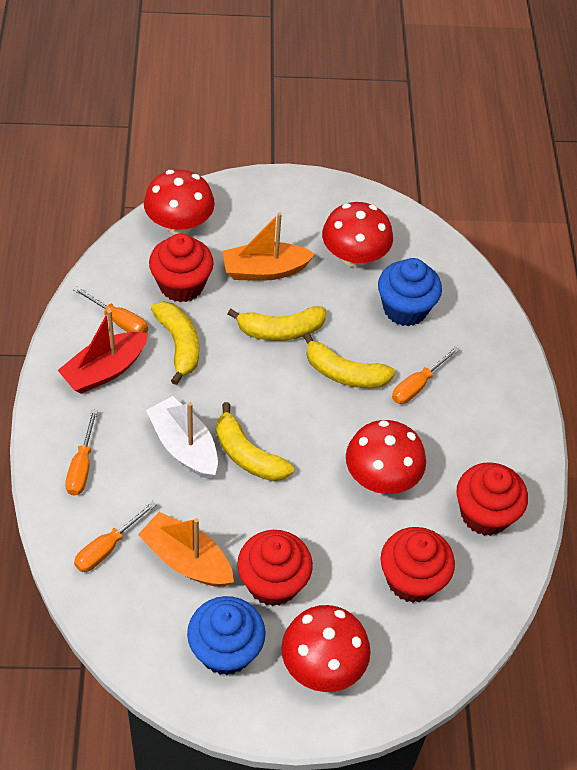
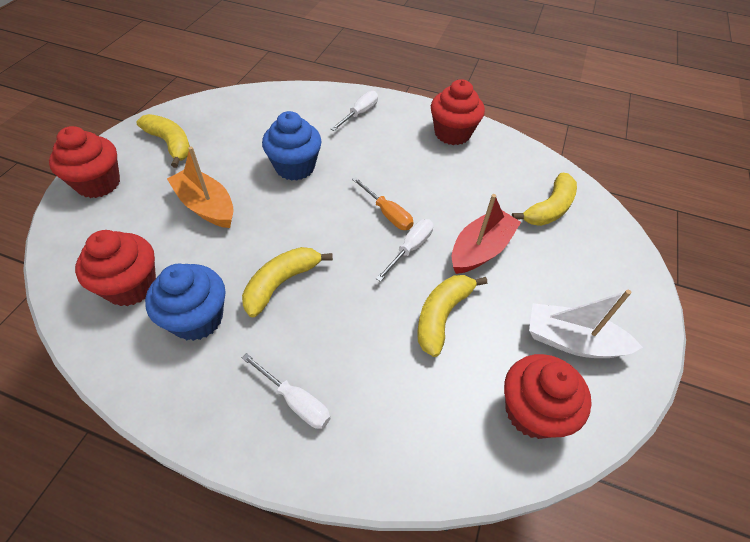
orange boat: [138,512,234,587] [223,212,315,281] = 2 -> [167,146,234,228] = 1
orange screwdriver: [65,409,98,496] [73,286,148,333] [74,501,157,572] [392,346,459,404] = 4 -> [352,177,413,230] = 1
red mushroom: [144,169,215,234] [281,605,371,692] [322,202,393,267] [346,420,426,494] = 4 -> none = 0
white screwdriver: none = 0 -> [242,353,330,429] [331,91,378,131] [376,219,434,282] = 3

